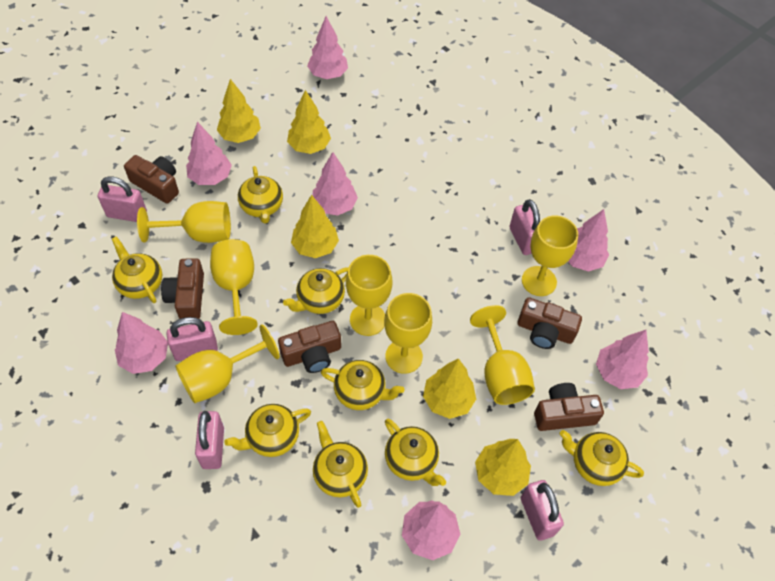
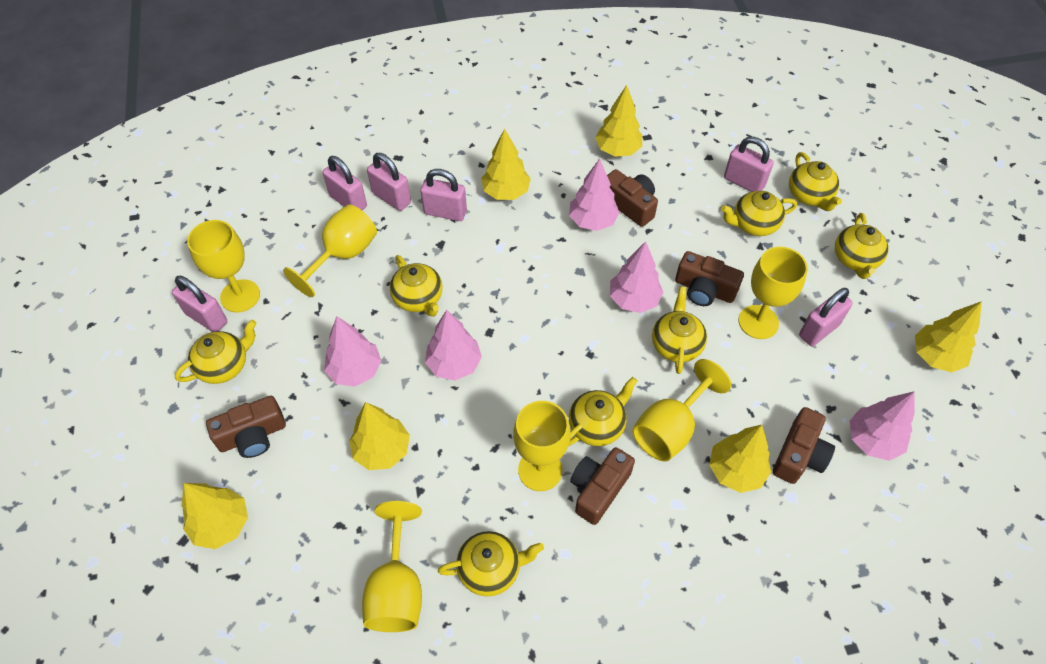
pink padlock: [98,176,147,222] [166,317,218,361] [195,411,224,469] [509,199,540,255] [521,480,564,540] = 5 -> [172,276,227,332] [323,156,367,210] [367,153,411,211] [420,169,467,221] [724,137,774,192] [799,288,853,346] = 6
pink tree: [115,312,168,374] [186,122,232,185] [307,16,348,79] [312,152,358,216] [402,500,460,560] [568,209,609,272] [596,330,649,389] = 7 -> [324,317,381,387] [425,310,482,381] [569,159,620,231] [610,241,663,313] [849,391,915,461] = 5
yellow goblet: [137,201,231,243] [176,324,280,403] [210,239,258,335] [346,255,392,336] [384,293,432,374] [470,305,535,405] [522,216,578,296] = 7 -> [187,220,260,312] [283,204,377,297] [362,501,422,632] [513,401,571,491] [632,359,731,462] [739,247,808,339] = 6
yellow tree: [217,79,261,143] [287,90,331,154] [291,195,339,258] [423,358,476,419] [475,439,531,496] = 5 -> [181,483,248,549] [349,402,410,470] [481,128,531,200] [595,85,642,157] [709,425,771,493] [915,301,982,372] = 6

